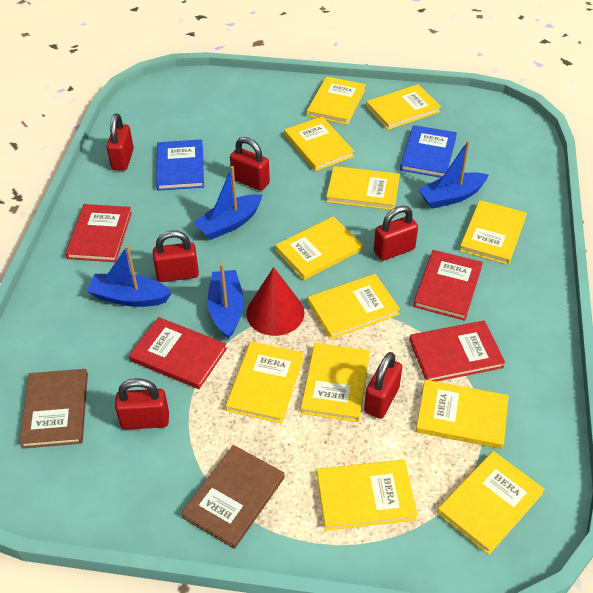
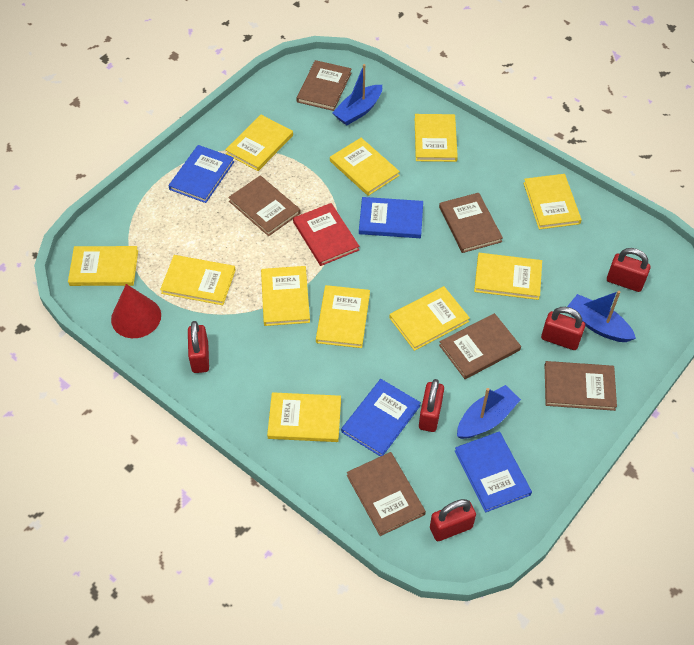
blue boat: [87,245,172,307] [194,166,262,240] [208,264,244,339] [418,141,489,209] = 4 -> [332,64,382,125] [457,385,521,439] [567,291,636,342] = 3
blue book: [156,139,204,191] [400,125,457,178] = 2 -> [169,145,234,203] [341,379,421,457] [359,197,423,238] [455,431,532,513] = 4
brown book: [19,369,88,449] [181,445,285,549] = 2 -> [228,176,301,236] [296,60,351,111] [347,452,426,536] [439,193,503,253] [439,313,521,379] [545,361,617,411] = 6
red book: [65,204,132,262] [129,317,227,389] [409,321,505,382] [413,250,483,321] = 4 -> [293,203,359,266] = 1
red padlock: [107,114,134,171] [115,378,169,430] [153,230,199,282] [230,137,270,191] [364,352,402,419] [374,206,418,261] = 6 -> [188,321,209,373] [419,379,444,432] [430,499,476,541] [541,307,585,350] [607,248,651,292] = 5
yellow book: [226,342,304,423] [275,216,363,280] [284,117,355,171] [301,343,370,422] [307,76,366,125] [308,274,400,340] [317,460,418,530] [326,166,400,210] [366,84,441,130] [416,380,509,449] [437,451,545,555] [459,200,527,265] = 12 -> [68,246,138,286] [160,255,236,305] [225,115,293,171] [261,266,310,326] [267,392,341,442] [316,285,370,348] [330,138,400,196] [389,286,470,351] [415,114,458,162] [474,253,542,300] [523,174,582,229] = 11

